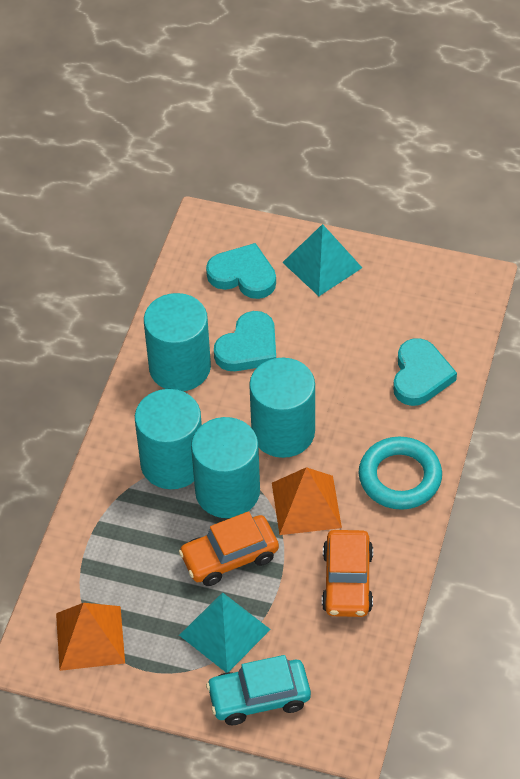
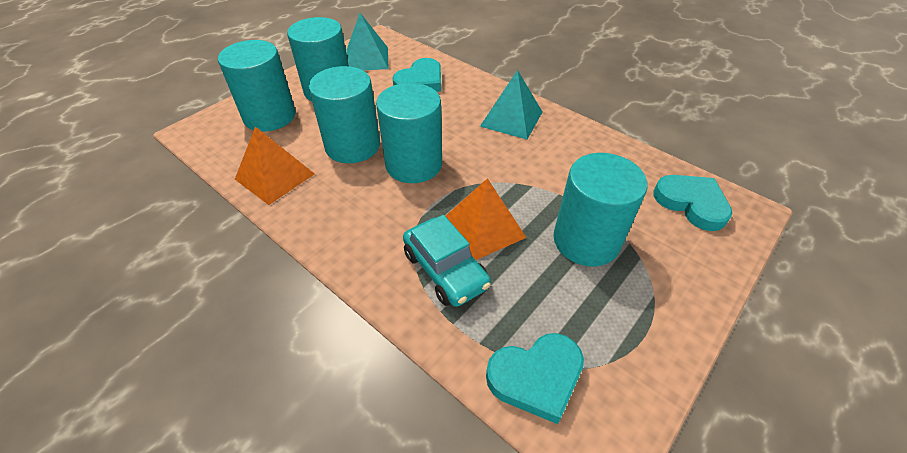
orange car: [179,511,279,586] [322,530,373,617] = 2 -> none = 0
turquoise cylinder: [135,389,202,489] [144,293,211,391] [191,417,260,518] [249,358,315,458] = 4 -> [218,40,296,132] [287,17,349,101] [308,66,380,163] [376,83,442,183] [553,153,648,266] = 5
turquoise ring: [359,437,442,510] = 1 -> none = 0

